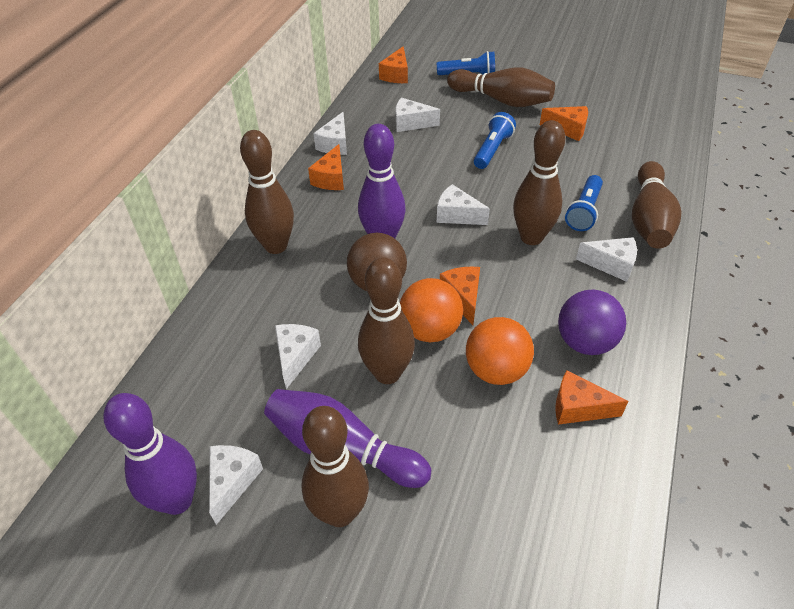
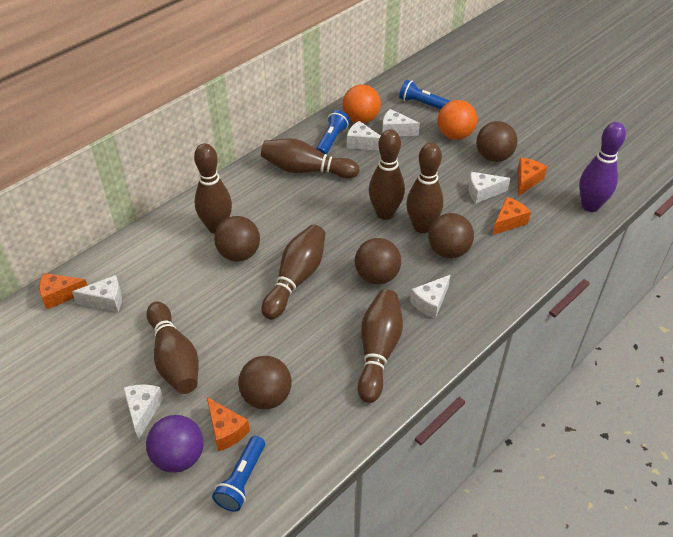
brown ball: [347,233,407,291] = 1 -> [214,216,260,262] [238,356,292,409] [355,238,401,285] [428,213,474,258] [476,121,518,162] = 5
brown bowling pin: [240,130,294,254] [302,406,369,527] [358,257,415,384] [447,67,555,107] [513,120,566,245] [632,161,682,249] = 6 -> [146,301,199,394] [194,143,232,234] [261,138,360,179] [261,225,325,320] [358,289,403,403] [369,129,405,220] [406,143,443,233] = 7
orange cheese: [308,144,344,190] [379,46,408,83] [440,267,480,325] [540,106,588,141] [555,370,628,425] = 5 -> [39,273,88,309] [207,397,250,451] [493,197,531,235] [517,158,547,196] = 4
purple bowling pin: [103,393,197,515] [264,389,431,488] [358,124,406,238] = 3 -> [579,122,626,212] = 1

